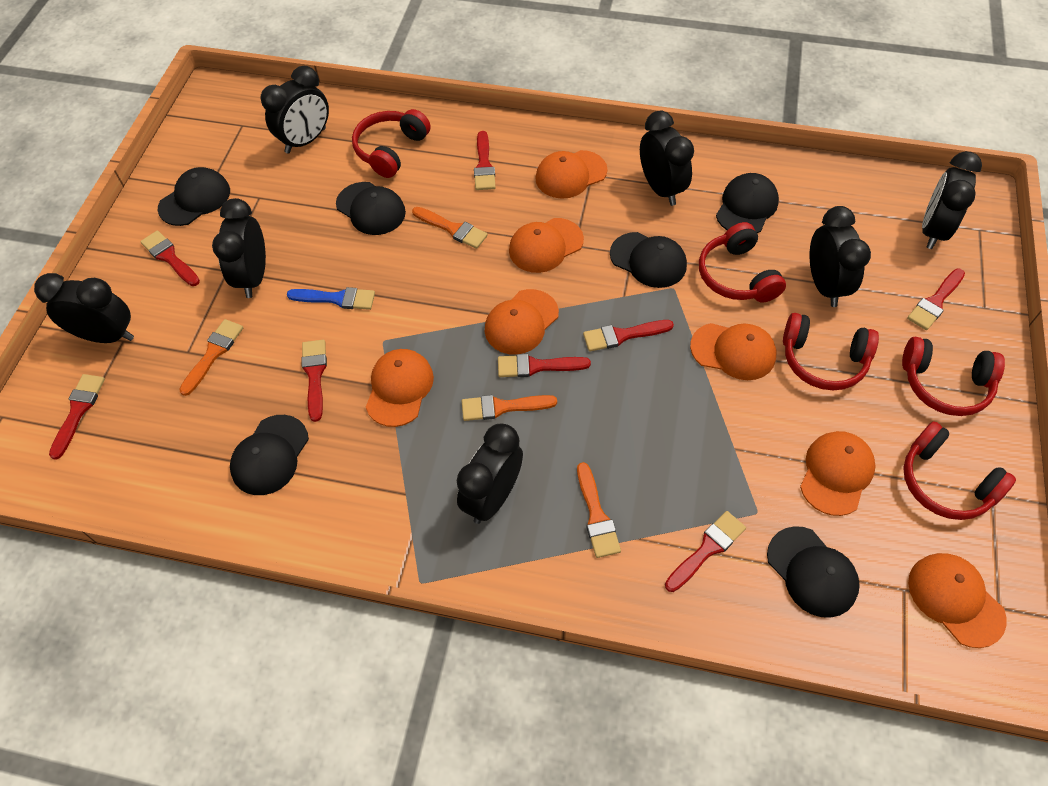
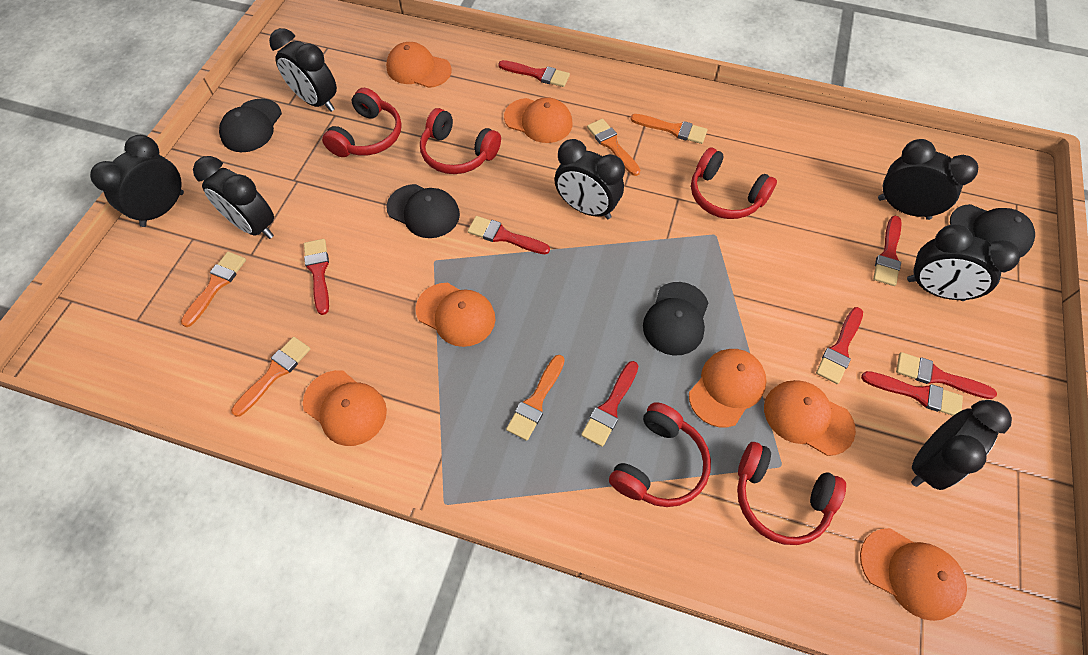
black cap: [158,167,230,226] [230,415,309,495] [336,182,406,235] [610,232,687,288] [716,173,779,233] [767,526,860,618] = 6 -> [219,99,282,152] [386,184,460,238] [643,282,708,355] [950,204,1035,257] = 4
blue brush: [287,287,375,310] = 1 -> none = 0
orange brush: [179,319,243,396] [412,207,488,249] [462,395,557,421] [577,462,621,558] = 4 -> [181,252,246,327] [231,337,310,417] [506,355,565,441] [587,119,640,176] [631,114,707,144] = 5

